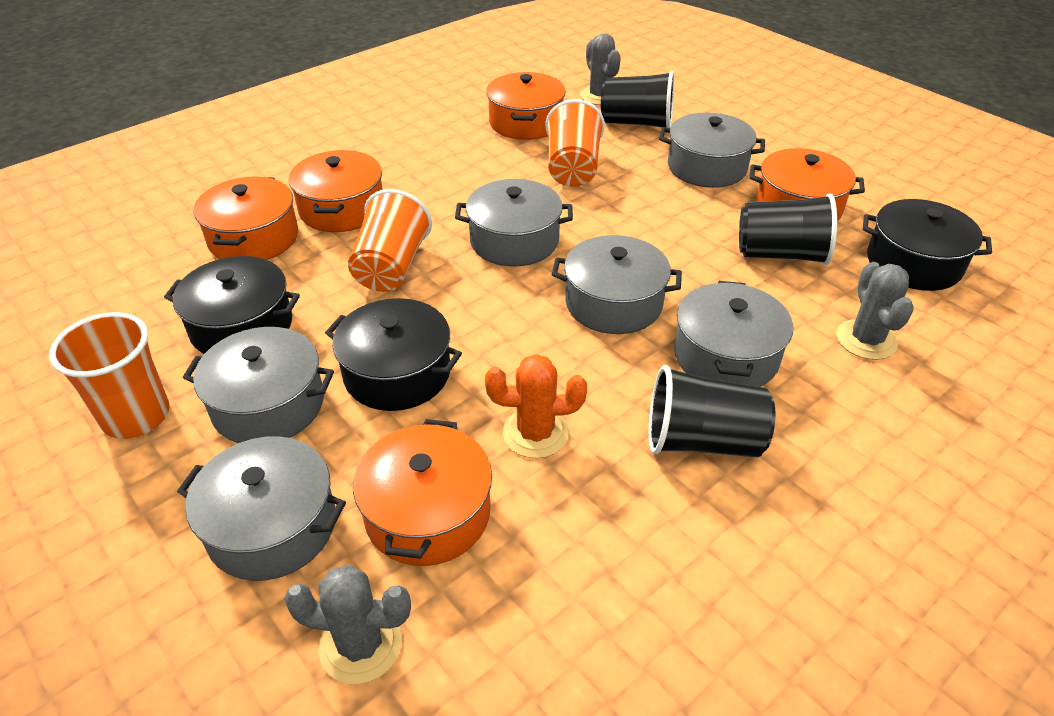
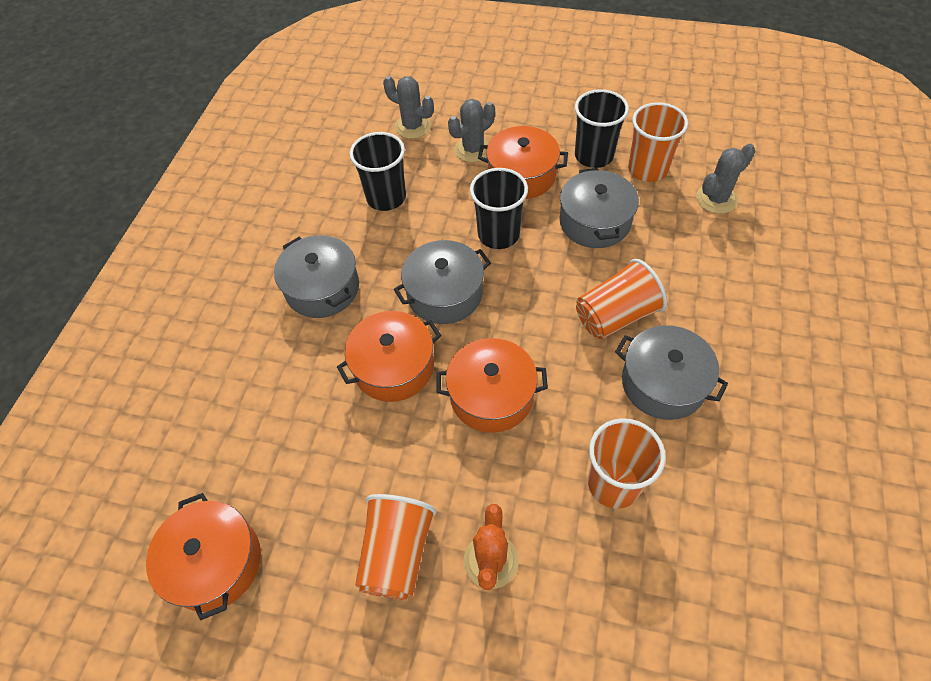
black pot: [164,256,300,354] [325,298,462,411] [863,199,992,291] = 3 -> none = 0
grey pot: [177,436,346,581] [183,327,334,443] [455,179,573,267] [552,235,682,334] [659,112,765,188] [674,281,793,387] = 6 -> [274,235,359,318] [394,240,491,324] [559,168,639,248] [615,325,728,420] = 4
orange cup: [49,312,170,439] [348,189,432,292] [545,99,605,187] = 3 -> [355,494,437,600] [576,259,667,339] [588,418,666,509] [628,102,688,182] = 4
orange pot: [194,177,298,260] [289,150,383,232] [353,419,492,566] [486,72,566,140] [750,148,865,221] = 5 -> [146,493,261,620] [337,311,442,402] [436,338,548,433] [478,126,568,199] = 4

